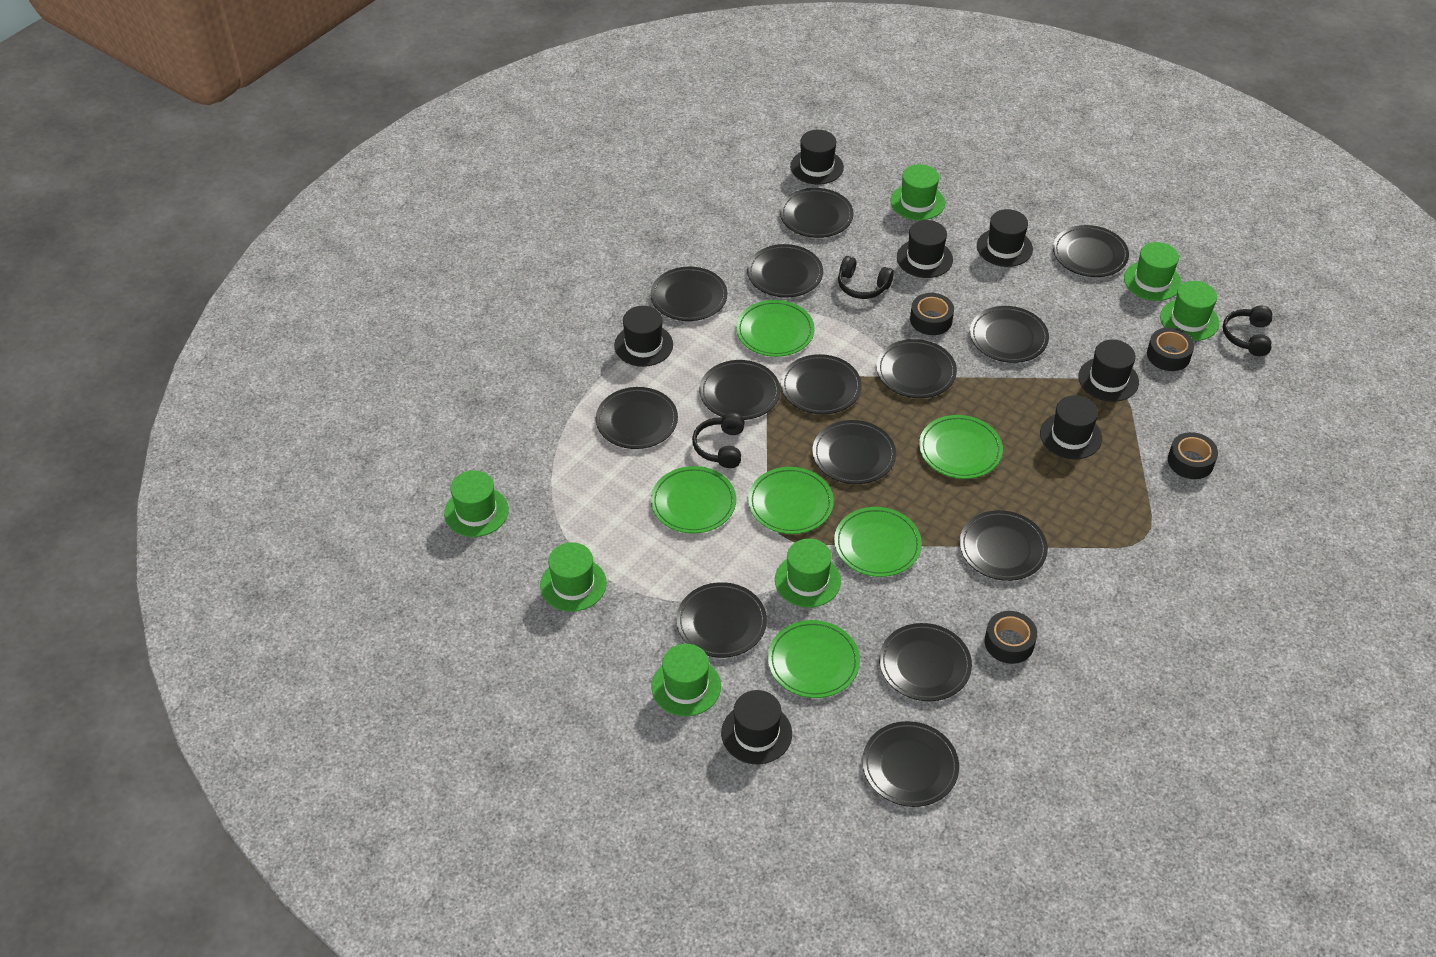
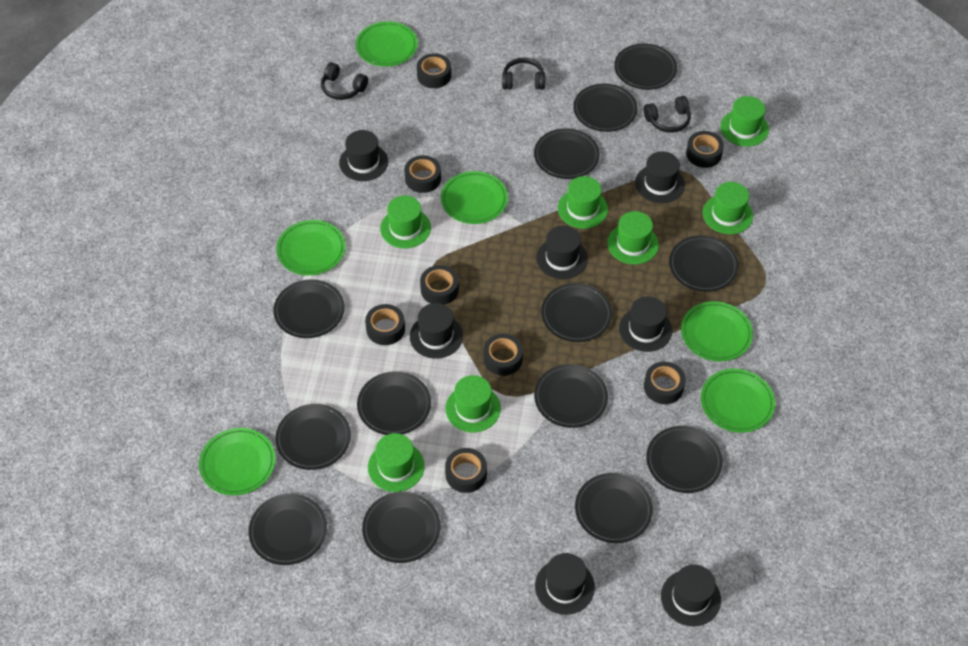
black plate: [596,387,678,449] [650,267,727,321] [676,582,767,658] [699,360,780,420] [747,244,823,298] [780,188,854,238] [781,354,862,415] [813,420,896,484] [862,721,959,807] [876,339,957,398] [879,623,972,701] [960,510,1048,581] [970,306,1049,363] [1053,225,1129,277] = 14 -> [248,493,327,565] [273,279,345,338] [275,404,351,470] [357,371,431,435] [362,492,441,563] [534,128,600,179] [534,364,608,428] [541,283,612,342] [573,83,638,132] [575,473,653,543] [614,43,677,90] [646,426,723,493] [669,235,739,292] = 13
black tape: [910,293,954,335] [984,611,1037,664] [1147,328,1194,371] [1168,432,1218,479] = 4 -> [365,304,405,345] [404,155,441,193] [417,53,451,88] [420,265,459,305] [445,448,487,493] [483,334,523,376] [644,362,686,404] [686,131,724,168] = 8

